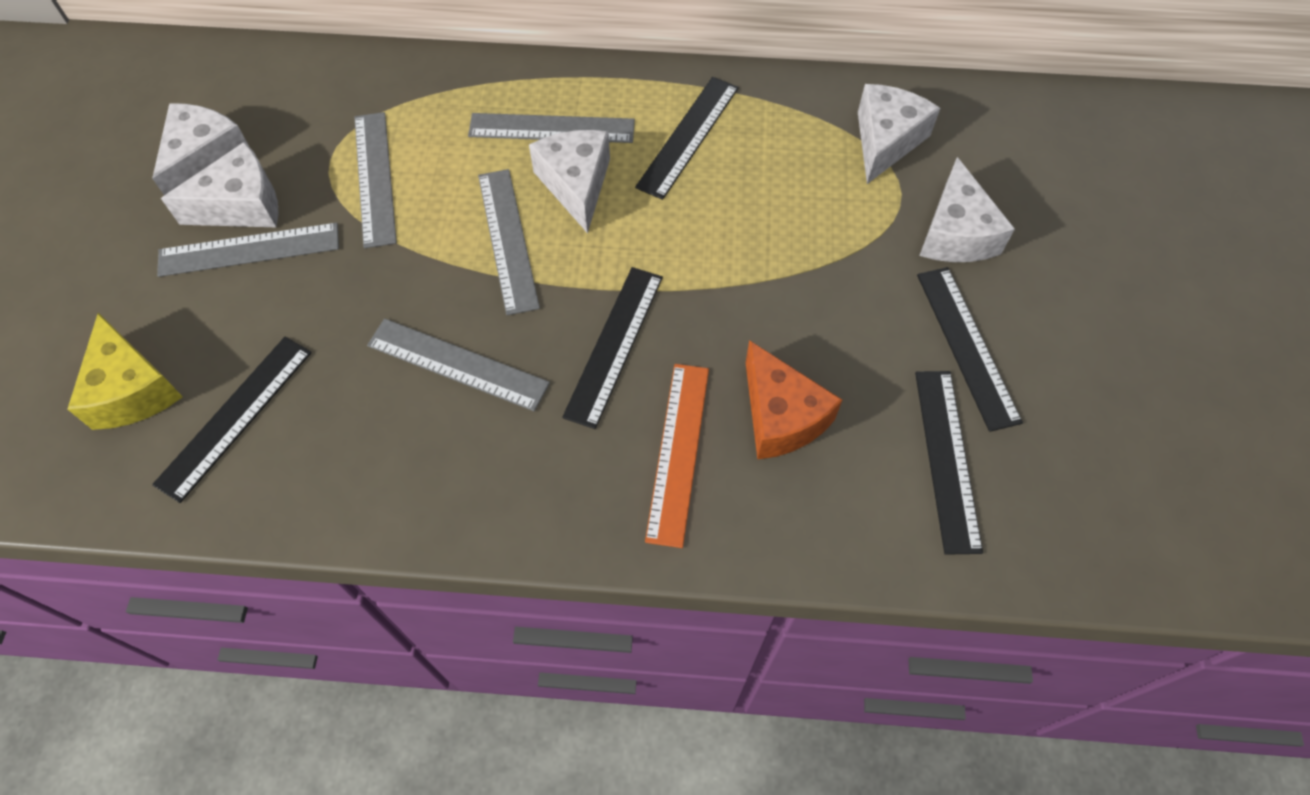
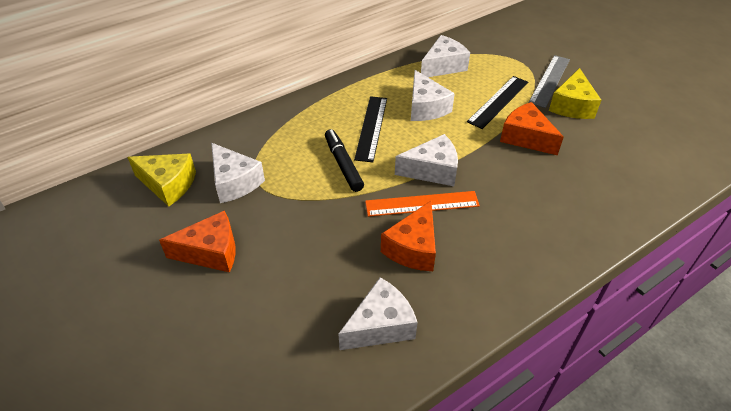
black marker: none = 0 -> [325,129,364,192] = 1
black ruler: [152,337,312,503] [562,267,663,429] [635,77,739,200] [915,371,983,555] [917,267,1023,432] = 5 -> [354,96,387,162] [467,76,528,129] = 2
grey ruler: [157,223,339,277] [354,112,397,248] [367,319,550,411] [468,113,635,143] [478,169,540,315] = 5 -> [528,55,570,108] = 1
orange cheese: [746,340,842,459] = 1 -> [159,211,236,272] [381,201,436,271] [500,102,564,155] = 3
yellow cheese: [67,313,183,430] = 1 -> [128,154,196,206] [549,68,601,119] = 2

